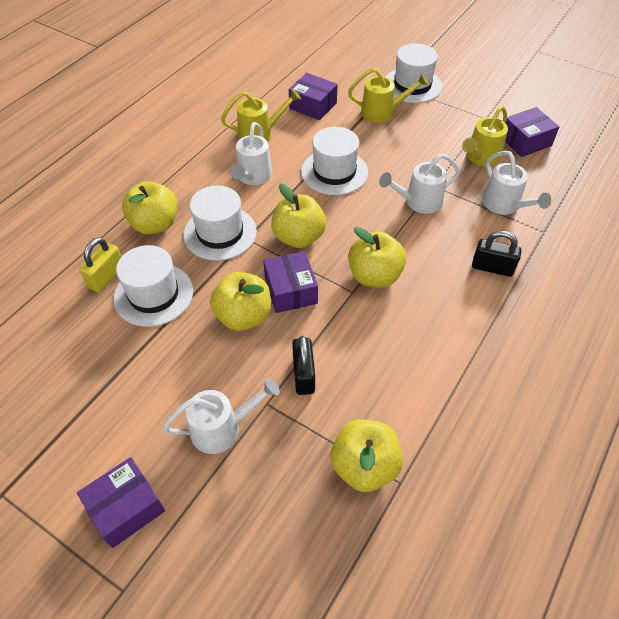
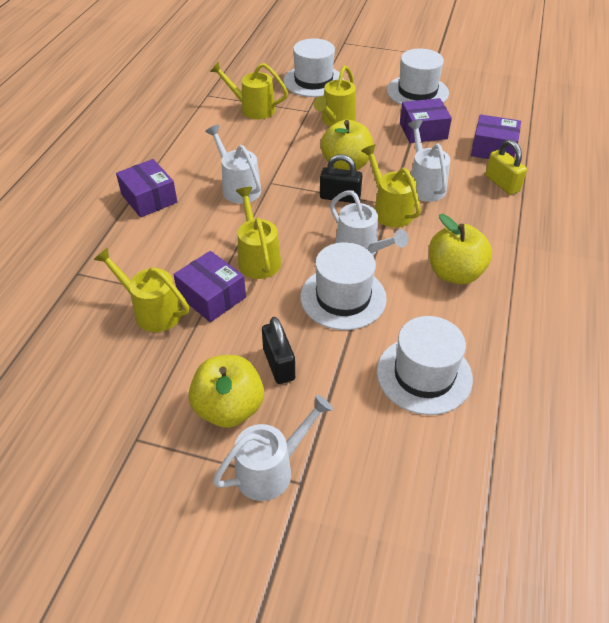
yellow apple: [122,181,177,234] [210,272,271,331] [271,184,326,248] [330,419,403,492] [348,227,406,288] = 5 -> [189,355,264,428] [321,120,373,170] [429,214,492,285] = 3
yellow watering can: [221,88,301,142] [348,68,429,123] [462,106,508,166] = 3 -> [94,247,189,332] [210,61,288,119] [236,187,281,279] [314,65,356,126] [361,144,421,227] = 5

